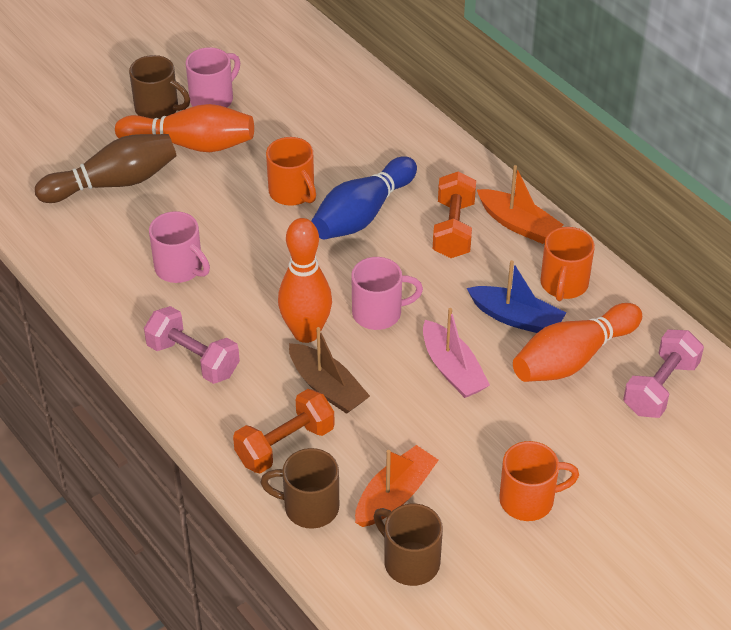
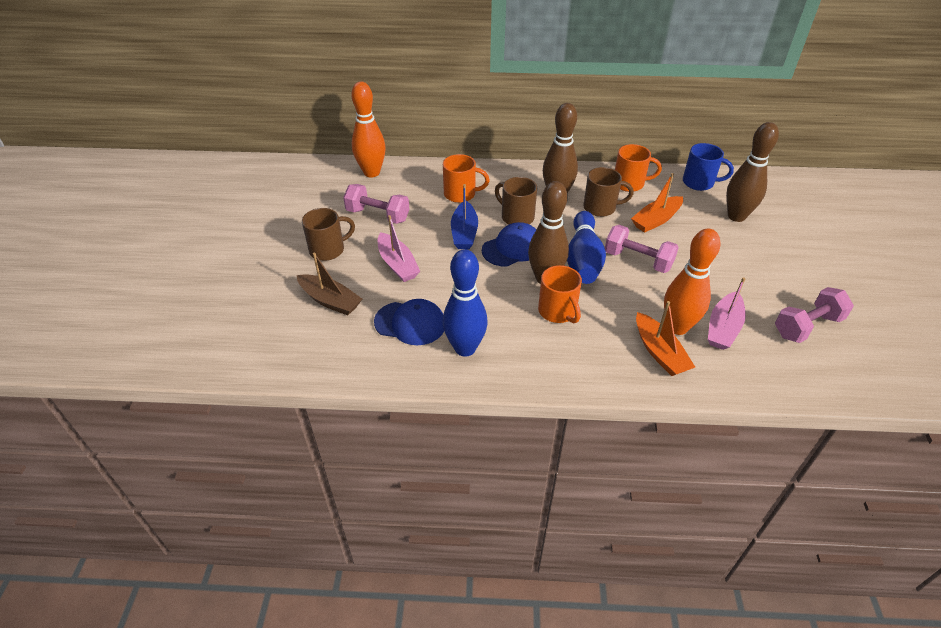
blue bowling pin: [311,156,417,239] = 1 -> [443,249,488,357] [567,211,606,284] = 2
blue cap: none = 0 -> [374,299,444,345] [482,222,536,267] = 2
blue mug: none = 0 -> [683,143,734,191] = 1
brown bowling pin: [35,134,177,203] = 1 -> [528,181,569,284] [543,103,578,193] [726,122,779,222] = 3
orange bowling pin: [115,104,254,152] [278,218,332,343] [513,303,642,382] = 3 -> [351,82,386,177] [664,228,721,335] = 2
orange dumbbell: [233,389,335,474] [433,171,476,258] = 2 -> none = 0
pink boat: [423,308,490,398] = 1 -> [378,215,420,282] [708,277,746,350] = 2
pink dumbbell: [144,306,240,384] [623,330,704,418] = 2 -> [343,184,410,224] [605,225,679,273] [775,287,854,343] = 3
pink mug: [149,211,210,283] [186,47,240,107] [351,257,423,330] = 3 -> none = 0

